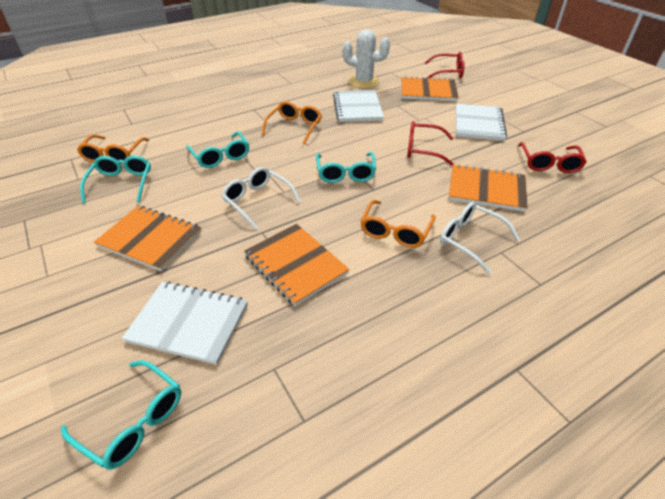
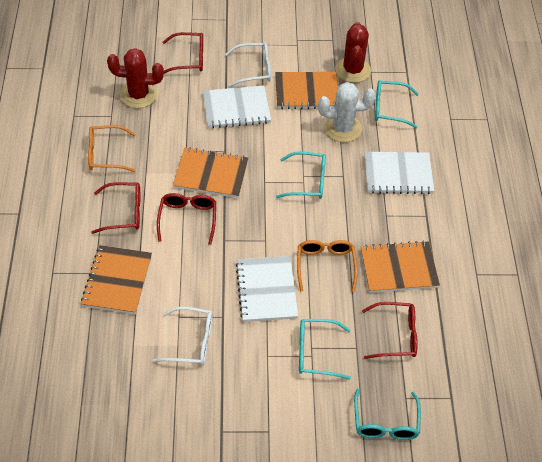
orange glasses: [77,135,149,164] [261,101,322,145] [360,200,436,248] = 3 -> [88,125,136,172] [297,240,358,292] = 2
red cactus: none = 0 -> [107,48,164,108] [335,22,371,83] = 2
red glasses: [407,121,454,166] [425,52,465,78] [518,142,587,173] = 3 -> [91,182,140,234] [157,193,216,245] [162,32,203,74] [362,302,418,359] = 4

